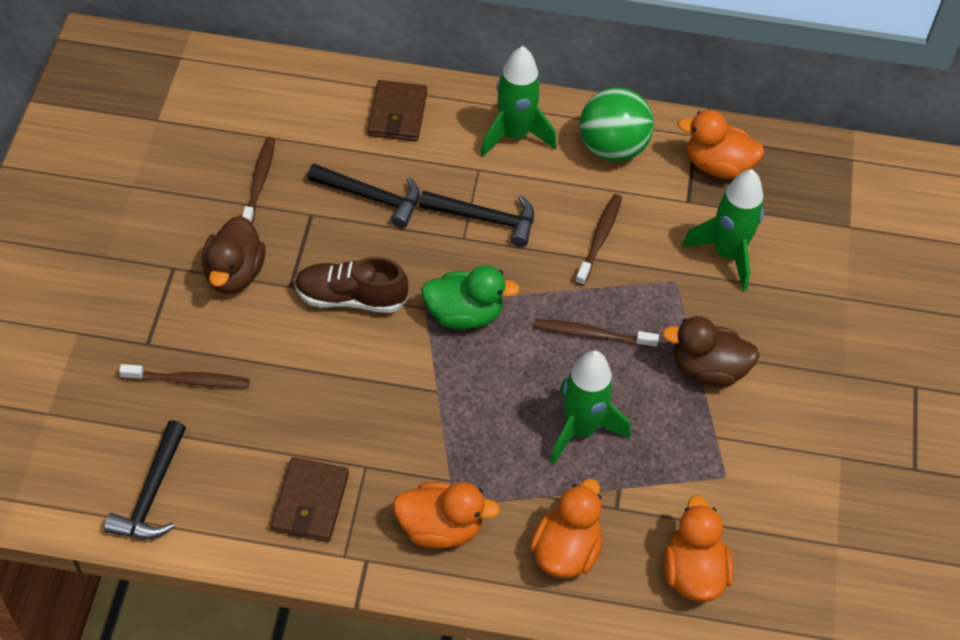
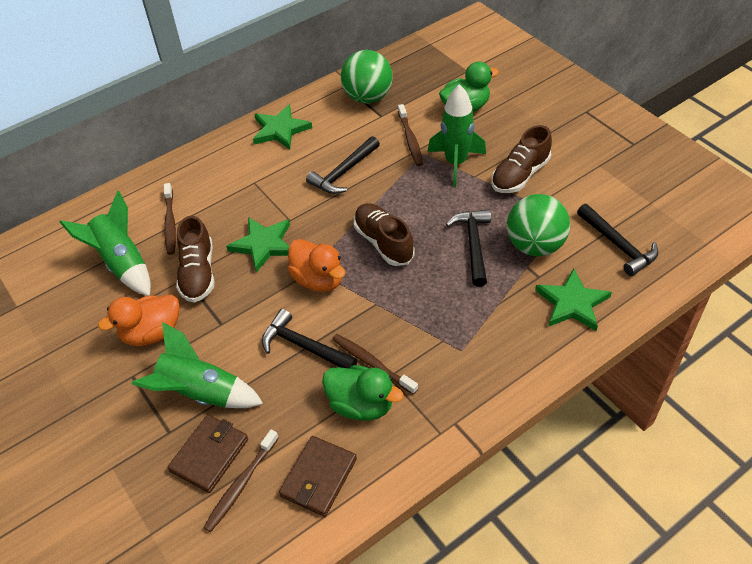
black hammer: [104,420,186,539] [307,164,420,228] [419,191,534,247] = 3 -> [262,309,358,368] [306,136,380,194] [446,209,491,287] [577,204,658,276] = 4
brown duck: [202,216,266,294] [662,316,760,387] = 2 -> none = 0
brown shoe: [295,257,408,313] = 1 -> [176,216,214,303] [354,203,414,266] [491,125,552,193] = 3
green ball: [580,87,654,162] = 1 -> [341,50,393,104] [507,194,570,256] = 2
green duck: [421,265,520,330] = 1 -> [322,365,403,421] [439,61,499,112] = 2
green star: none = 0 -> [226,217,290,273] [253,104,312,150] [535,268,612,331] = 3
orange duck: [393,482,500,549] [530,479,603,578] [664,495,734,602] [677,110,765,179] = 4 -> [98,295,179,346] [288,239,345,292] = 2

